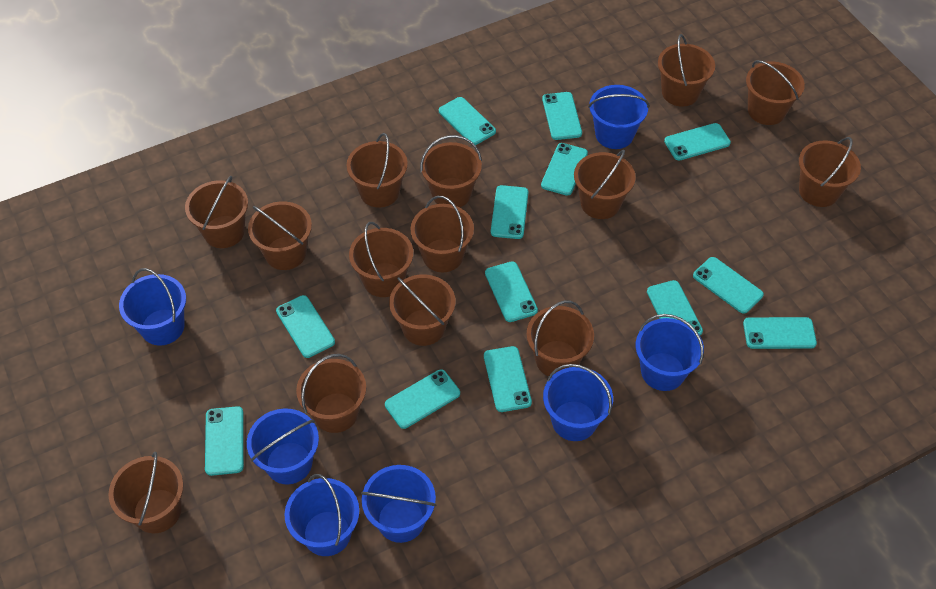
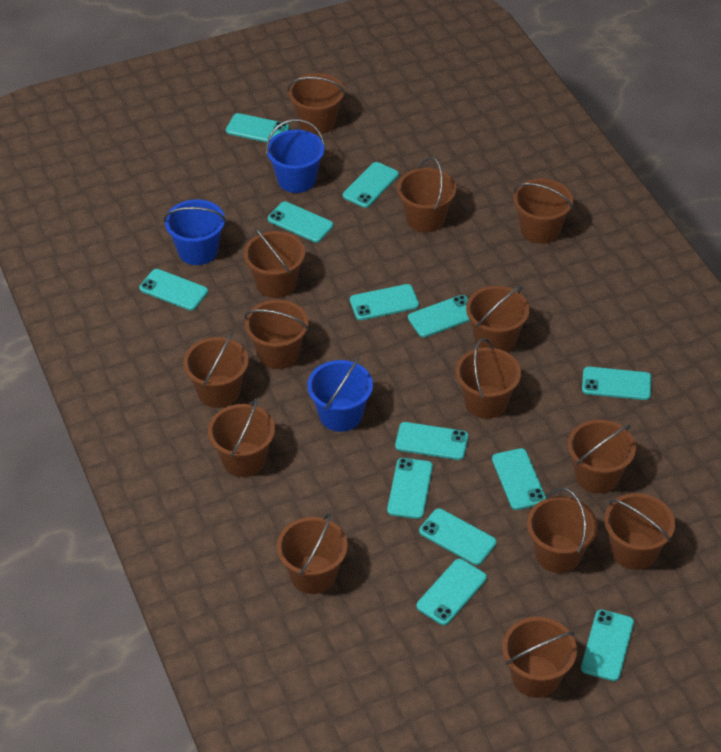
blue bucket: [119,268,186,346] [247,409,319,485] [285,474,359,556] [361,465,437,543] [543,364,613,441] [588,85,649,149] [636,314,704,391] = 7 -> [164,199,226,265] [266,119,325,193] [307,356,373,432] = 3

